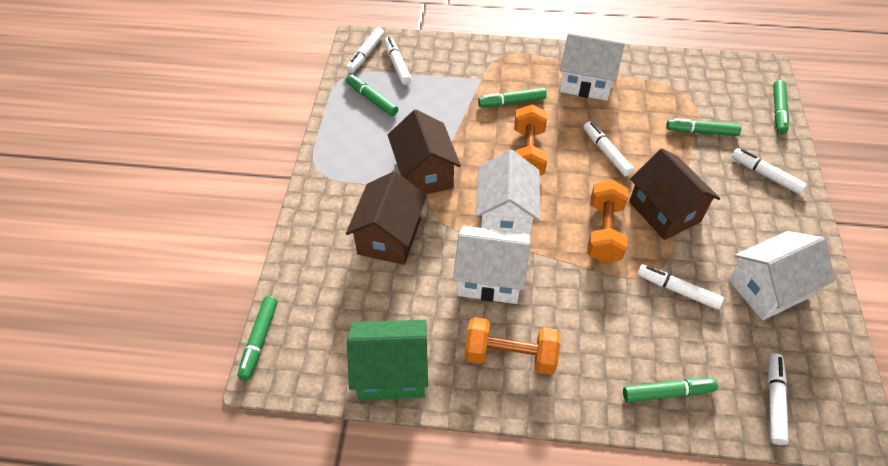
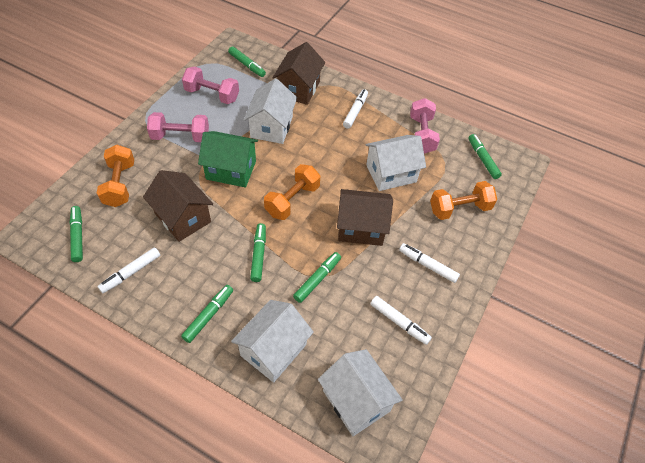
pink dumbbell: none = 0 -> [147,112,209,142] [182,67,239,104] [410,98,440,154] = 3
white marker: [346,27,384,73] [384,37,412,85] [583,121,634,177] [637,265,724,310] [732,148,807,194] [768,353,789,445] = 6 -> [98,247,160,293] [343,89,368,128] [370,296,432,345] [399,243,460,283] = 4

